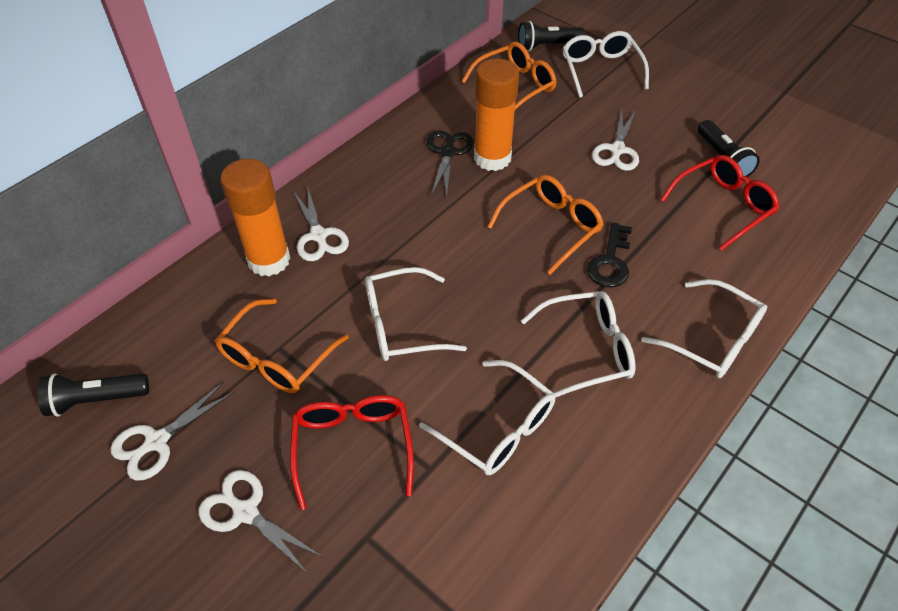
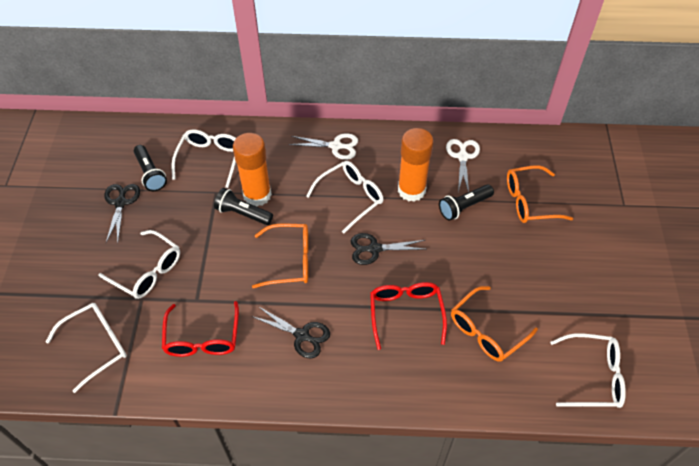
black key: [587,222,632,287] = 1 -> none = 0
black scissors: [427,130,473,197] = 1 -> [104,184,140,243] [251,306,330,358] [351,233,425,265] = 3
white scissors: [110,382,235,480] [199,470,323,574] [293,186,349,261] [592,110,639,171] = 4 -> [289,133,358,160] [446,139,480,192] = 2

